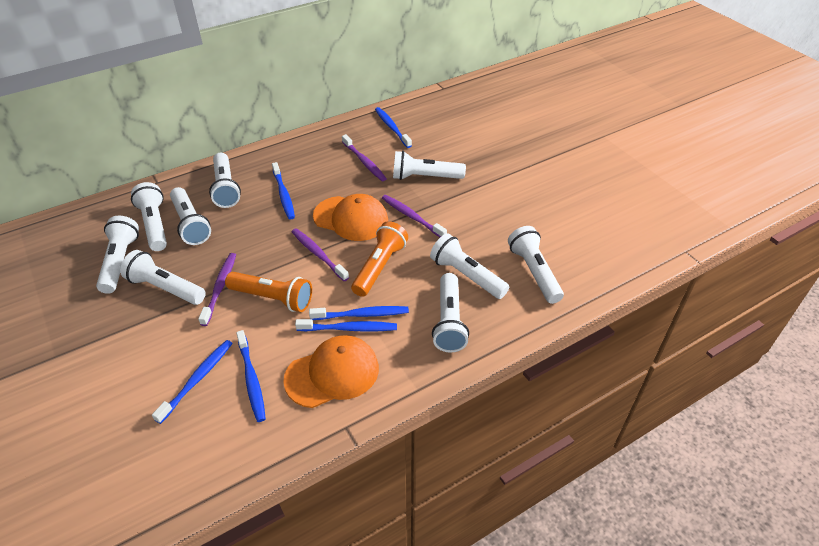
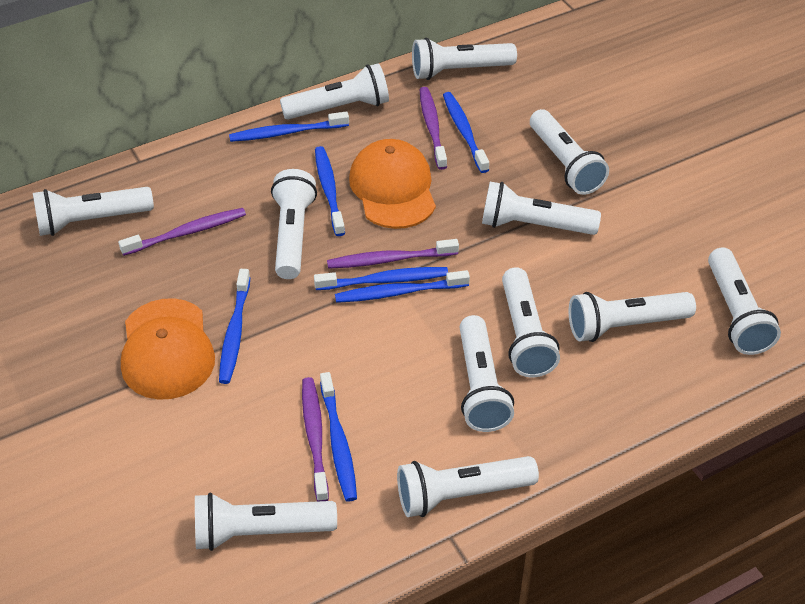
blue toothbrush: [152,340,233,424] [236,330,266,422] [272,162,295,219] [295,319,397,332] [309,306,409,320] [375,107,412,148] = 6 -> [219,269,250,384] [229,111,349,142] [314,267,448,290] [315,146,345,236] [320,372,357,502] [335,270,470,303] [443,92,489,173] = 7
orange flashlight: [225,272,312,312] [351,221,408,297] = 2 -> none = 0
white flashlight: [96,216,139,294] [120,250,206,305] [131,182,167,251] [170,187,211,245] [209,153,241,208] [393,151,466,180] [430,233,509,299] [432,273,469,352] [508,226,564,304] = 9 -> [33,187,154,236] [195,493,337,551] [271,169,317,279] [280,63,389,120] [397,456,539,517] [412,38,517,80] [460,315,514,432] [482,182,601,235] [502,267,560,377] [530,109,609,195] [569,292,696,342] [708,248,781,355] = 12

